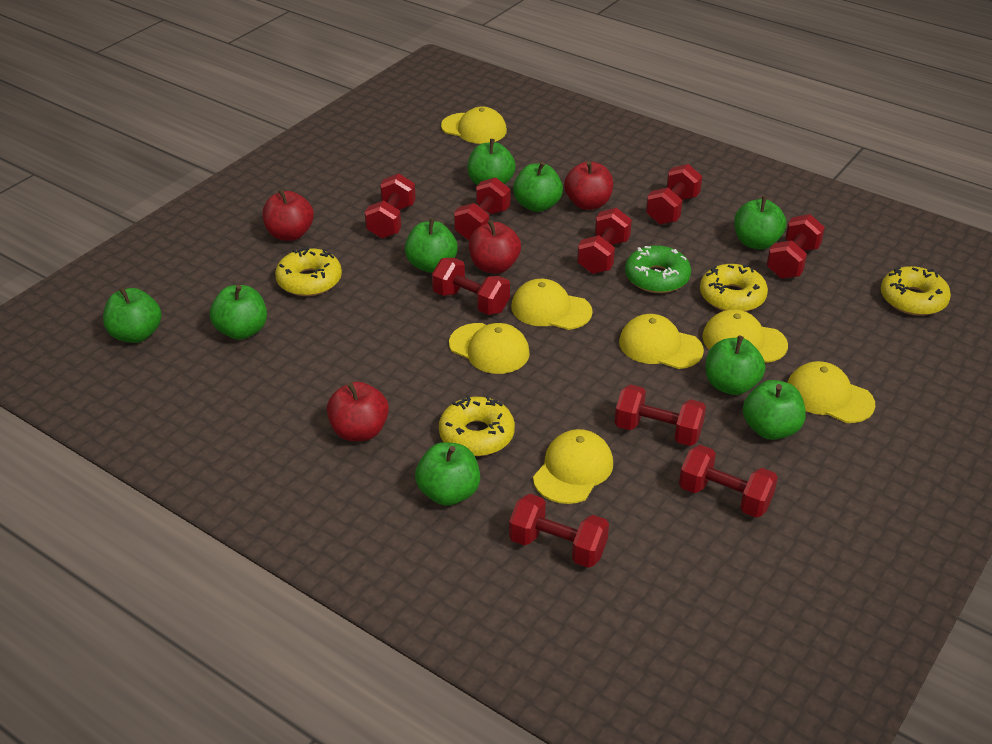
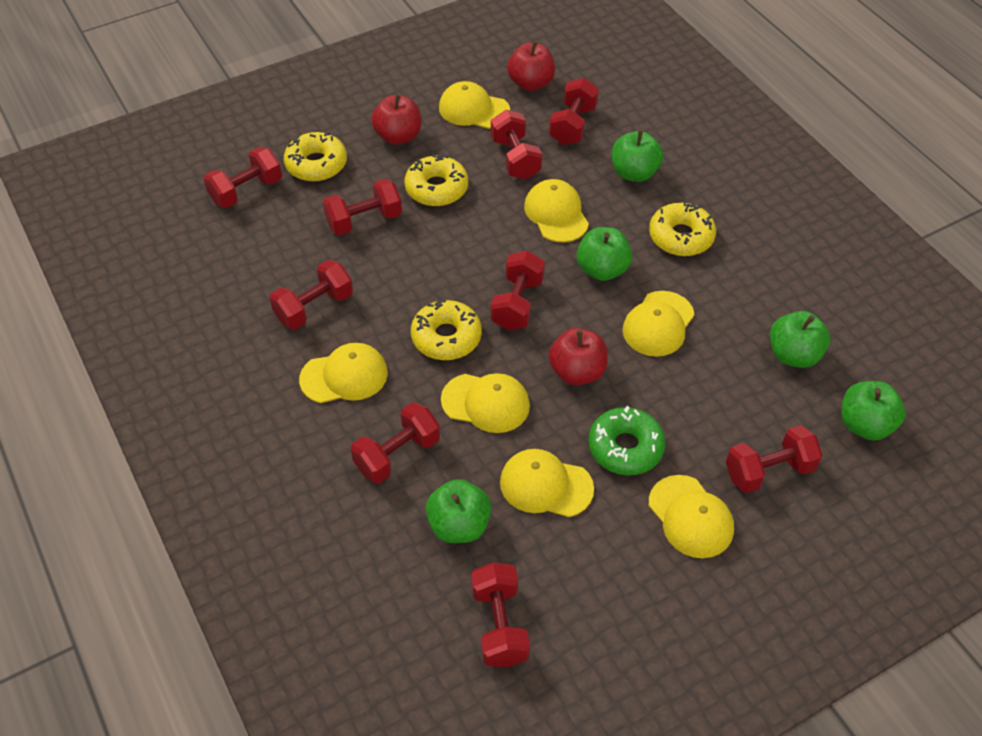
green apple: [103,287,162,343] [210,285,267,340] [405,218,458,273] [415,442,480,506] [467,139,516,185] [513,162,563,212] [705,336,766,395] [734,196,786,250] [743,380,806,440] = 9 -> [426,479,491,543] [577,227,632,281] [612,130,663,182] [770,311,830,368] [841,381,906,441] = 5
red apple: [263,189,314,241] [327,382,389,441] [469,220,521,274] [564,161,613,210] = 4 -> [371,94,421,145] [507,41,555,91] [548,328,608,385] = 3

